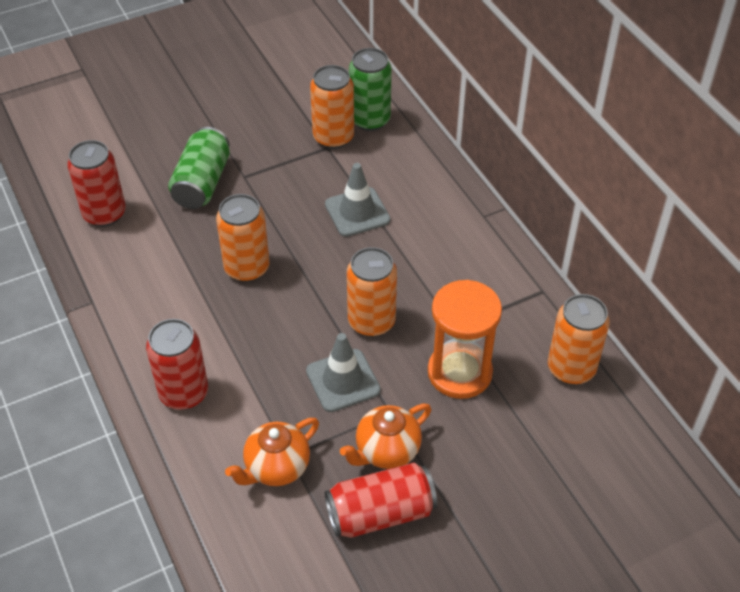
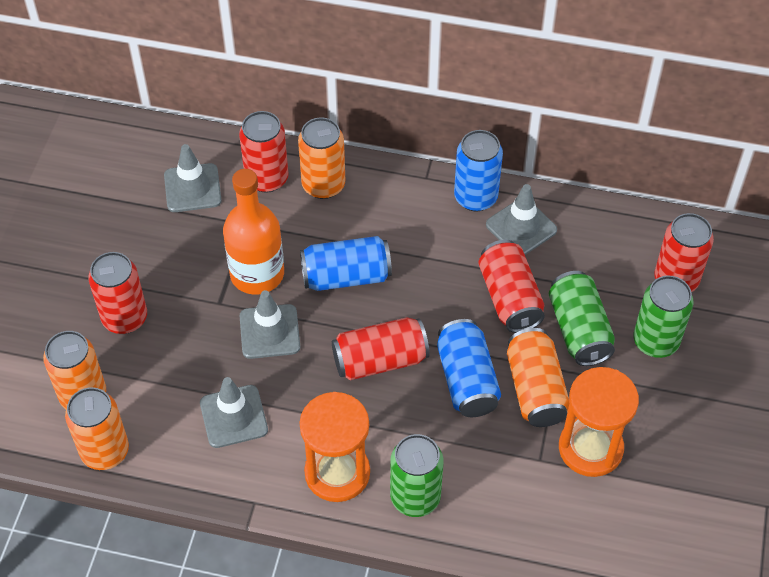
blue can: none = 0 -> [300,236,392,291] [437,319,501,417] [454,130,503,211] = 3
green can: [168,127,230,209] [349,48,392,131] = 2 -> [390,434,444,517] [549,271,615,366] [633,275,694,358] = 3
grey traffic cone: [306,333,381,412] [325,163,390,237] = 2 -> [164,144,222,212] [200,377,268,448] [240,290,300,359] [486,184,557,255] = 4
orange bottle: none = 0 -> [223,169,284,295] = 1
orange hourglass: [428,280,502,399] = 1 -> [299,392,370,502] [559,367,639,477] = 2
orange teapot: [225,418,319,486] [340,403,431,469] = 2 -> none = 0
red can: [67,140,126,227] [146,319,208,410] [325,463,437,538] = 3 -> [88,252,147,334] [239,111,289,193] [332,317,430,380] [478,240,545,333] [654,213,714,292] = 5

